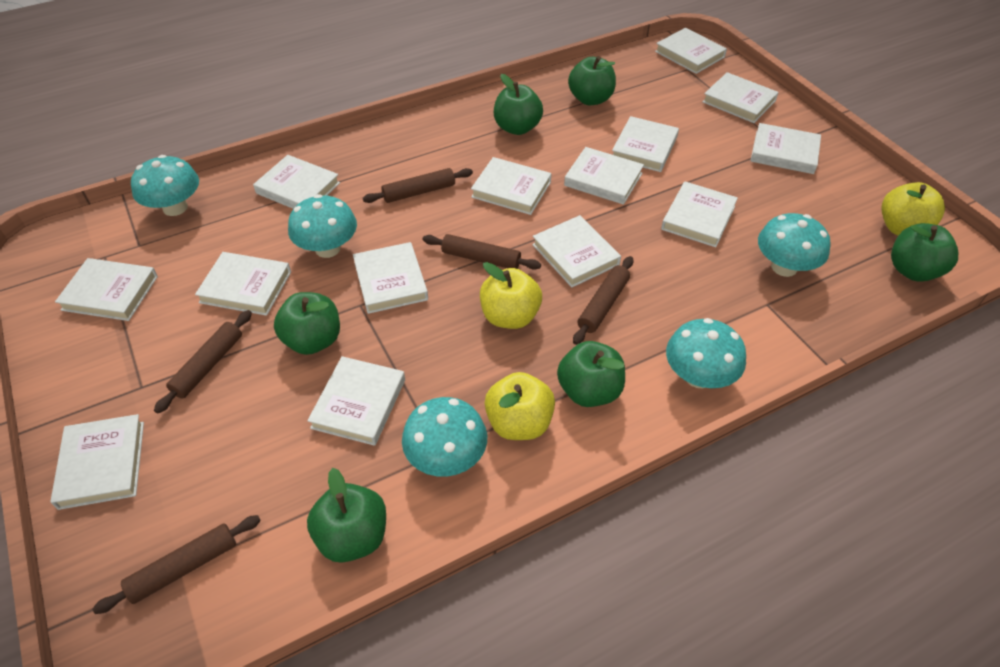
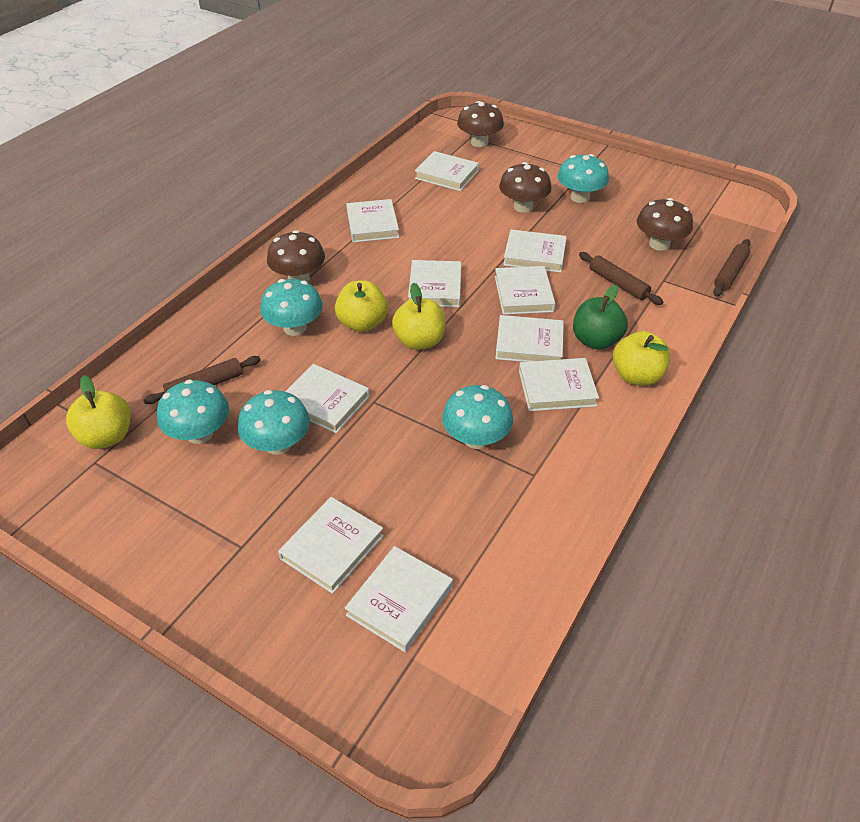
brown mushroom: none = 0 -> [267,230,325,282] [457,101,504,147] [499,162,551,213] [637,198,693,251] = 4
brown rolling pin: [92,515,261,614] [154,310,252,413] [363,168,473,203] [423,234,541,270] [573,256,633,345] = 5 -> [144,356,261,404] [579,252,663,305] [713,239,750,296] = 3
green apple: [274,292,340,355] [307,468,386,563] [494,74,543,135] [557,341,625,407] [568,56,616,105] [891,223,958,282] = 6 -> [573,285,628,350] = 1
white book: [50,414,144,510] [55,258,158,321] [195,252,291,316] [253,155,340,209] [307,356,405,446] [353,242,428,314] [471,157,552,215] [532,215,621,287] [564,147,644,205] [612,116,679,172] [655,28,727,74] [661,181,738,247] [702,72,779,123] [751,123,821,174] = 14 -> [278,497,384,594] [285,364,370,434] [345,546,453,652] [346,199,399,243] [408,260,462,307] [415,151,479,191] [495,266,555,315] [495,315,564,362] [503,229,567,273] [519,358,599,411] = 10
yellow apple: [480,262,542,329] [485,372,555,440] [881,182,945,236] = 3 -> [66,375,131,449] [335,280,388,332] [392,283,446,350] [613,331,671,386] = 4

